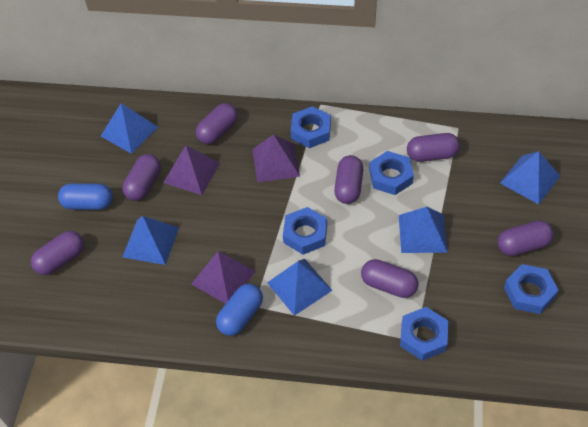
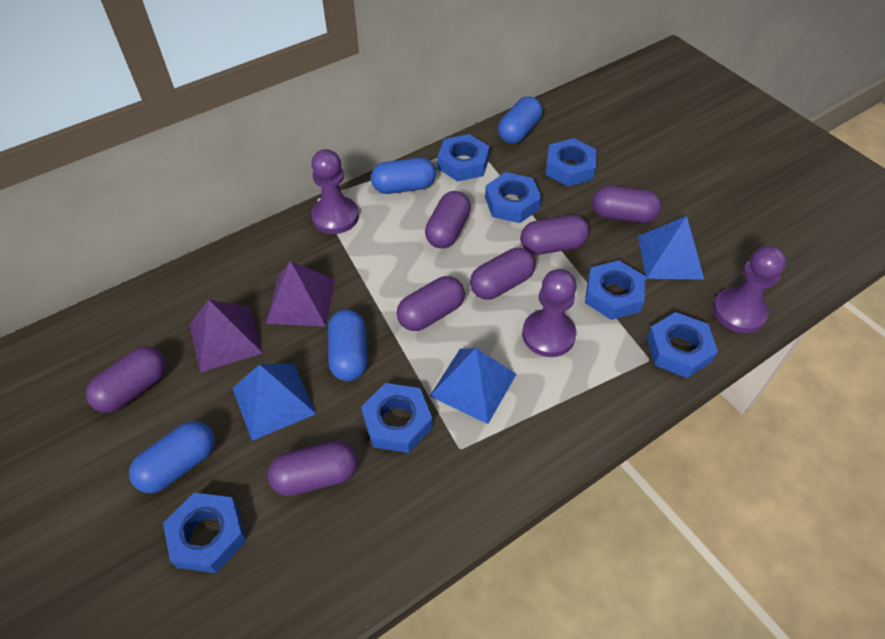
blue capsule: [58,183,113,210] [216,284,263,336] = 2 -> [129,421,215,493] [328,309,367,381] [371,158,436,194] [498,96,542,144] = 4
blue nut: [283,207,327,255] [291,106,331,148] [369,151,414,195] [400,307,448,361] [504,264,559,314] = 5 -> [163,493,246,573] [361,383,433,453] [438,134,490,182] [485,172,542,223] [546,138,597,187] [585,260,646,320] [647,312,718,378] = 7
blue pyramid: [101,103,158,154] [123,216,179,265] [267,259,333,316] [399,207,448,253] [500,151,560,204] = 5 -> [232,364,316,441] [430,348,516,424] [638,216,704,280] = 3
purple pawn: none = 0 -> [311,149,359,234] [522,269,577,357] [713,245,786,333] = 3
purple pyramid: [163,145,220,195] [191,251,255,304] [252,134,300,182] = 3 -> [190,300,263,372] [266,261,335,327] = 2

